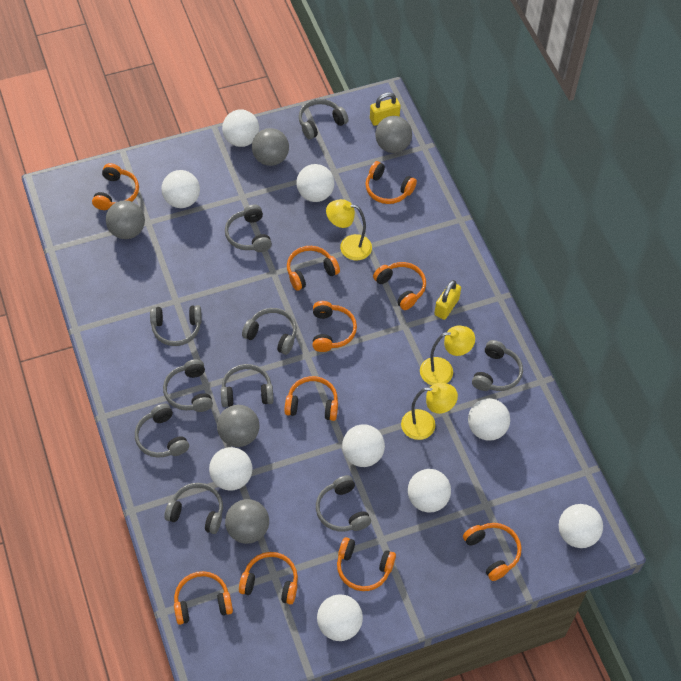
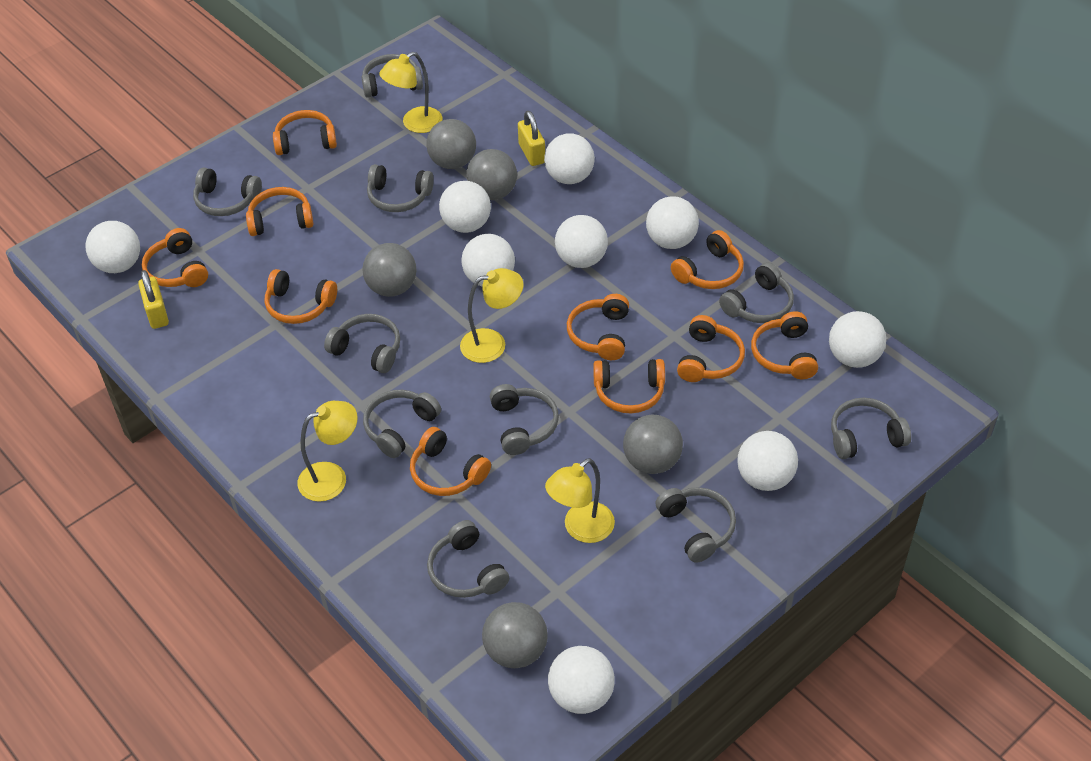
yellow lamp: [326,199,372,261] [401,383,458,440] [420,325,475,385] = 3 -> [298,401,358,502] [380,52,442,133] [460,268,523,363] [545,458,615,543] = 4

